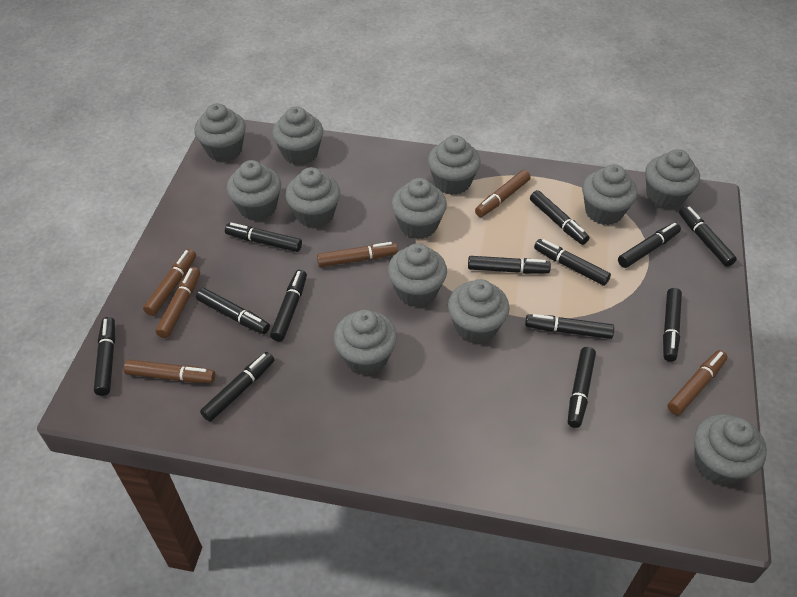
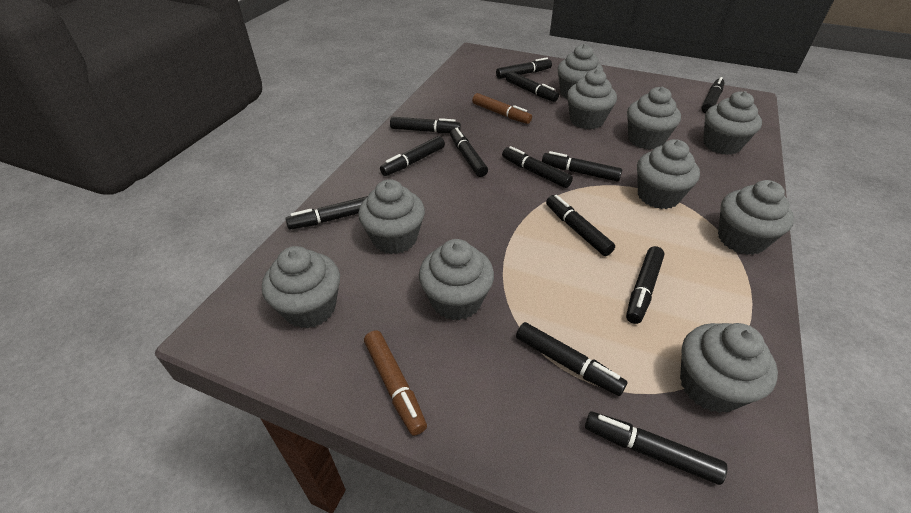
brown marker: [124,359,215,383] [143,249,196,316] [155,267,200,338] [317,242,398,267] [475,170,531,217] [668,350,728,415] = 6 -> [364,331,427,436] [472,93,532,124] = 2
grey cupcake: [194,103,246,162] [227,160,281,221] [272,107,323,165] [285,167,340,228] [334,310,397,375] [388,243,447,307] [391,178,447,239] [428,135,480,195] [448,279,510,344] [582,164,637,225] [645,149,700,209] [694,414,767,485] = 12 -> [262,246,340,328] [358,179,425,254] [419,239,494,320] [557,44,603,99] [567,69,617,129] [627,87,681,150] [637,139,700,209] [680,323,778,413] [703,91,762,155] [718,180,794,255] = 10

